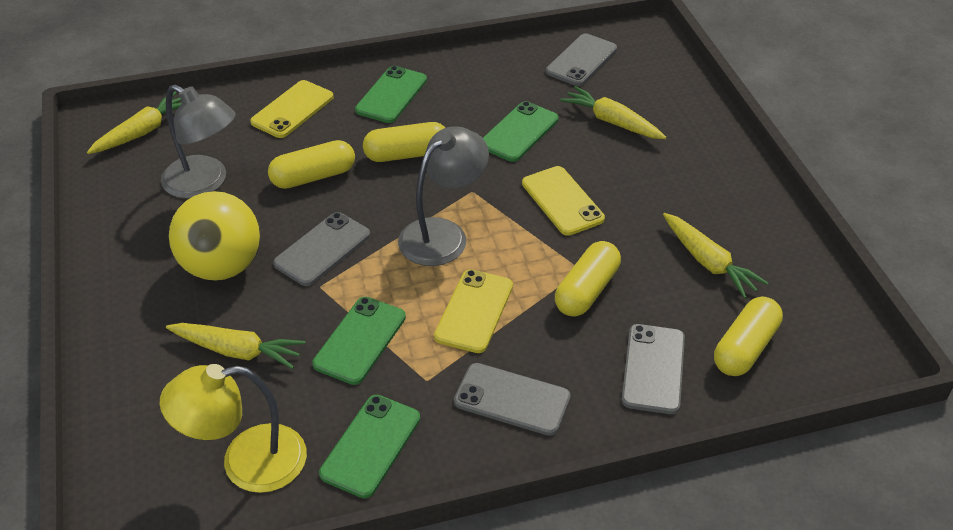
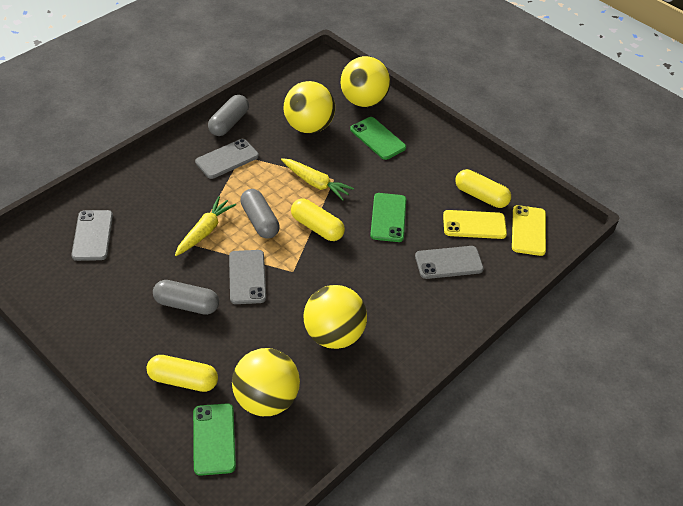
green phone: [312,297,406,385] [319,395,420,499] [355,66,427,123] [483,101,559,162] = 4 -> [193,404,236,476] [350,117,406,160] [370,193,406,242] = 3
grey capsule: none = 0 -> [153,280,219,315] [208,95,249,136] [240,189,280,239] = 3
grey lamp: [161,84,236,199] [398,126,489,266] = 2 -> none = 0
yellow ball: [169,191,261,281] = 1 -> [232,348,300,416] [284,81,335,134] [304,285,367,349] [341,56,391,107] = 4
yellow capsule: [268,140,355,189] [363,122,445,162] [555,241,621,317] [714,296,783,376] = 4 -> [147,355,218,392] [291,199,345,241] [455,169,511,208] = 3
yellow carrot: [87,91,182,154] [166,323,305,369] [560,86,666,139] [663,213,768,299] = 4 -> [175,196,236,256] [281,158,354,201] = 2
yellow lamp: [160,364,307,493] = 1 -> none = 0
yellow phone: [250,80,334,138] [434,269,513,353] [522,166,605,236] = 3 -> [443,210,507,239] [512,205,546,256] = 2

